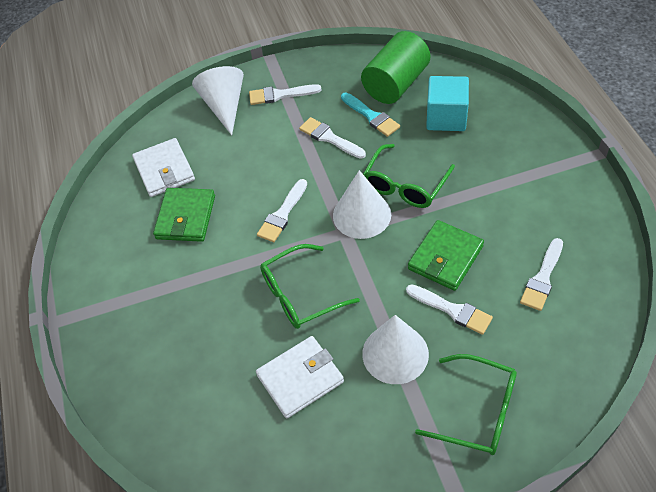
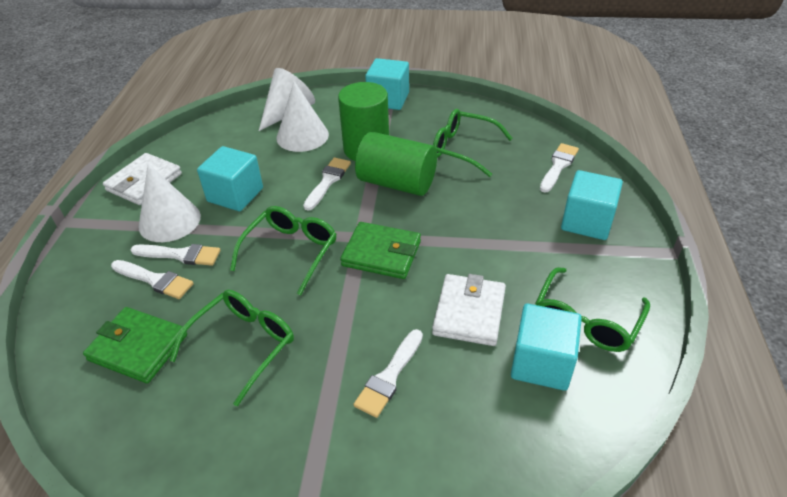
green cylinder: [361,31,430,104] = 1 -> [338,82,389,161] [355,132,437,196] = 2
green glasses: [260,244,360,329] [363,144,455,208] [415,354,517,455] = 3 -> [170,290,294,406] [230,206,337,295] [433,109,513,177] [535,267,650,352] = 4
turquoise brush: [341,93,400,137] = 1 -> none = 0
turquoise cube: [426,76,469,131] = 1 -> [197,146,263,211] [365,58,409,110] [511,303,582,391] [561,170,623,240] = 4

